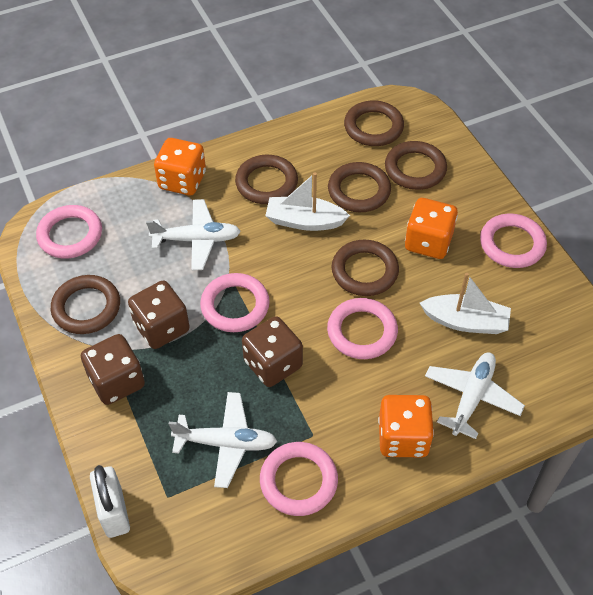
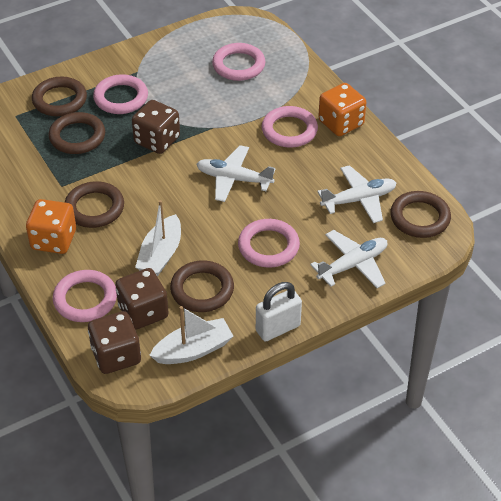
brown ring: [51,275,120,334] [235,155,298,204] [328,162,391,212] [331,240,399,296] [344,100,404,146] [385,141,447,190] = 6 -> [32,77,87,116] [48,112,105,154] [65,181,124,228] [170,261,234,312] [390,191,451,238] = 5
orange dice: [154,138,206,195] [378,395,434,457] [405,198,458,259] = 3 -> [26,199,76,254] [318,83,366,136] = 2

